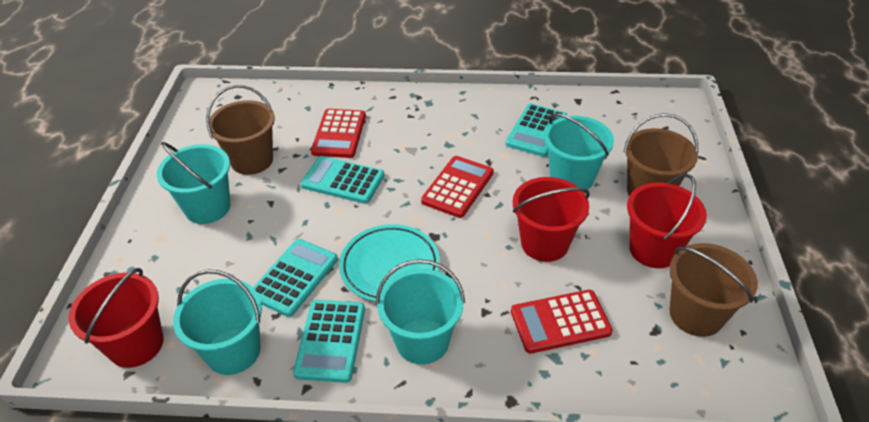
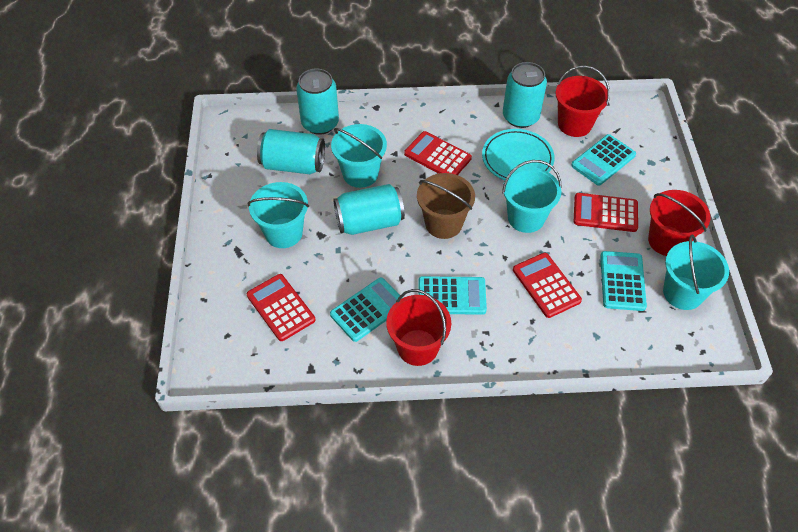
brown bucket: [206,85,275,175] [624,113,698,196] [669,243,758,337] = 3 -> [417,173,475,239] = 1
red calculator: [311,109,366,158] [421,156,494,218] [511,290,613,354] = 3 -> [247,274,315,341] [404,131,472,175] [513,253,582,318] [574,193,638,232] = 4
turquoise can: none = 0 -> [257,129,325,174] [296,69,339,135] [334,184,405,235] [503,62,547,128] = 4

